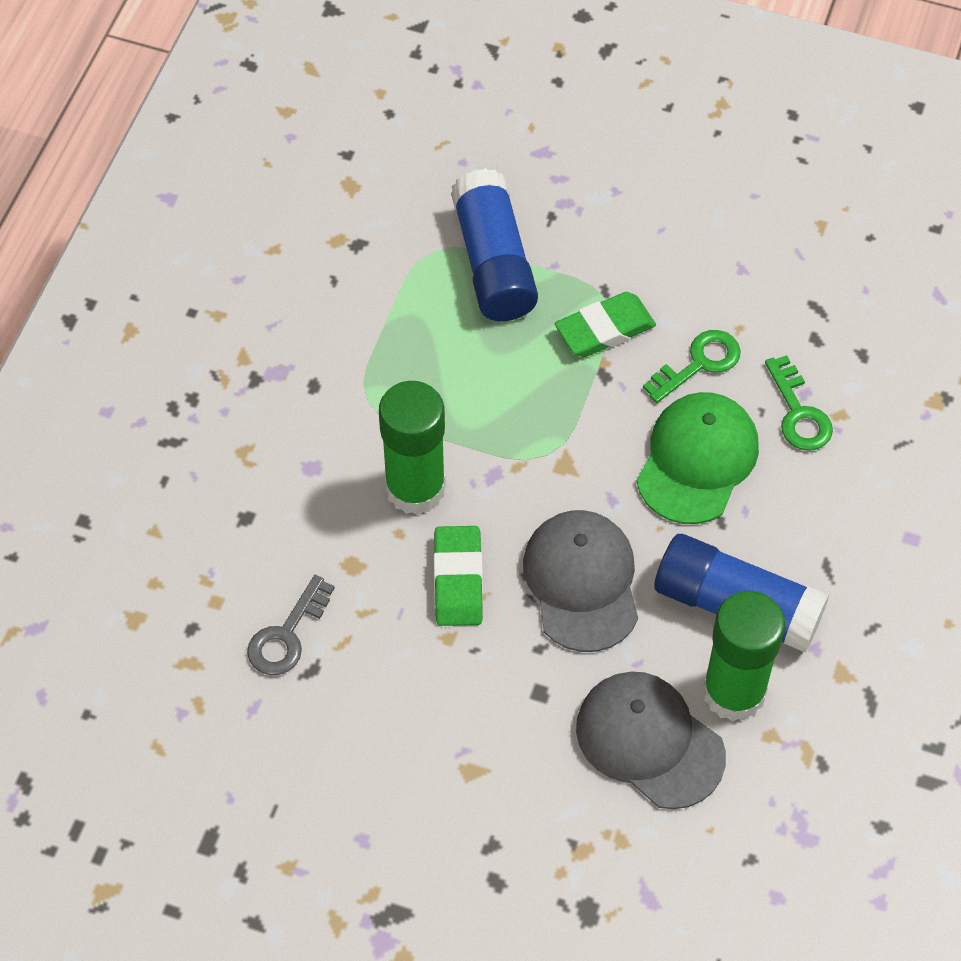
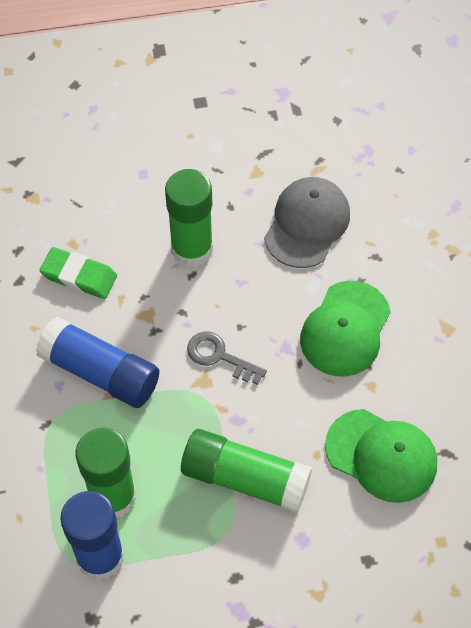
green cap: [637,392,759,524] = 1 -> [300,281,391,377] [325,409,437,503] = 2
green eraser: [433,526,483,626] [555,292,656,357] = 2 -> [40,247,117,299] = 1
green glue stick: [379,381,446,515] [703,591,785,722] = 2 -> [75,427,137,517] [165,169,213,267] [181,429,312,513] = 3
green key: [643,330,741,403] [765,355,833,451] = 2 -> none = 0
grey cap: [523,510,638,652] [576,671,726,809] = 2 -> [264,177,350,268] = 1

